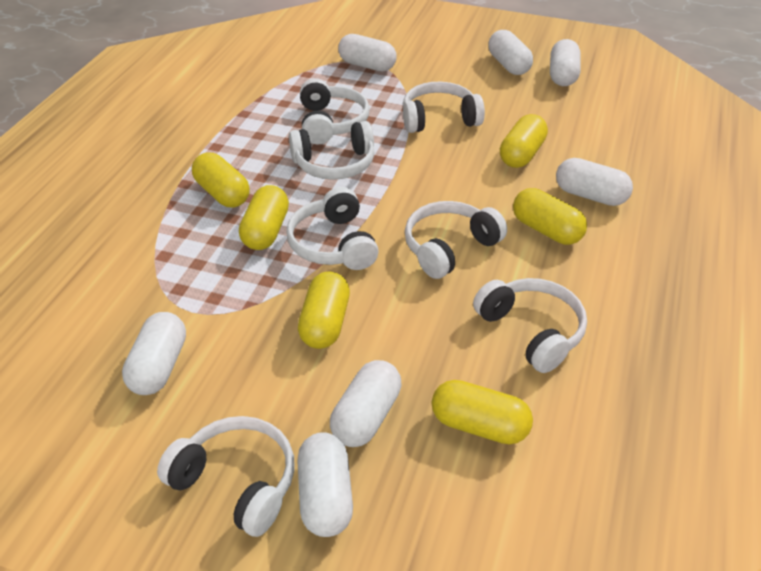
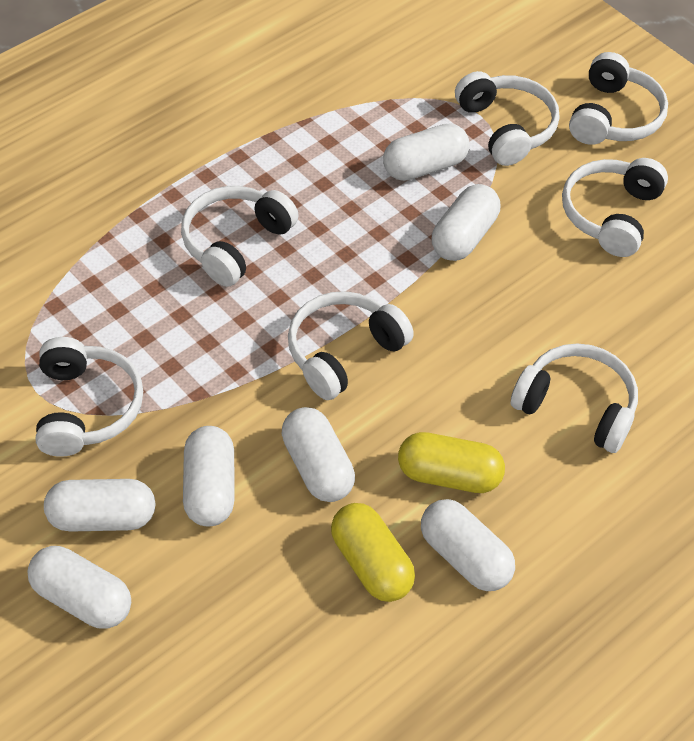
yellow capsule: [192,153,250,207] [239,185,289,250] [298,272,350,349] [432,380,533,445] [500,114,548,168] [513,188,587,245] = 6 -> [331,503,415,602] [398,432,505,493] = 2

